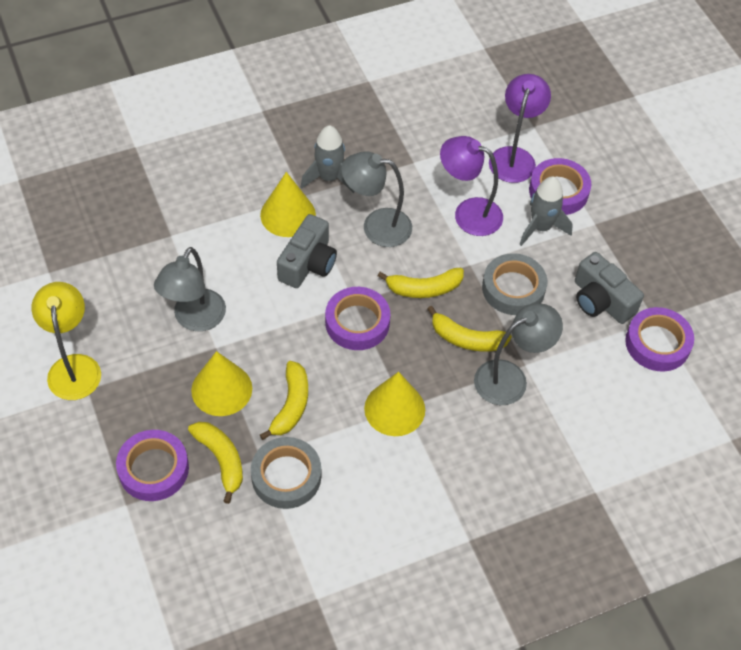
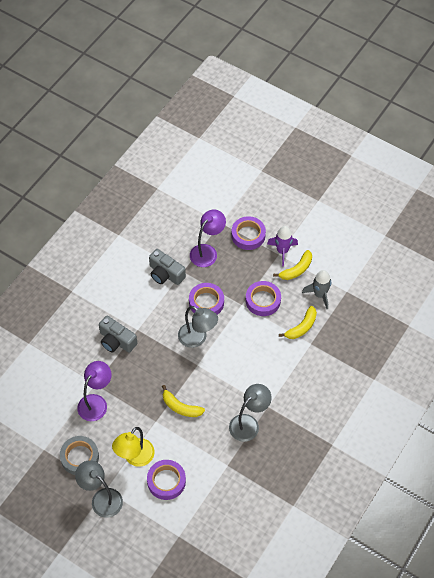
grey rocket: [301,125,355,193] [519,176,573,246] = 2 -> [302,270,331,309] = 1
grey tape: [251,437,321,509] [482,253,547,315] = 2 -> [60,436,99,475] = 1
purple rocket: none = 0 -> [267,226,298,266] = 1
yellow banana: [188,422,243,504] [260,361,308,440] [378,268,464,298] [427,306,512,352] = 4 -> [162,385,205,417] [273,250,312,280] [279,306,317,339] = 3
yellow cone: [191,351,252,416] [260,172,316,237] [364,372,425,436] = 3 -> none = 0

